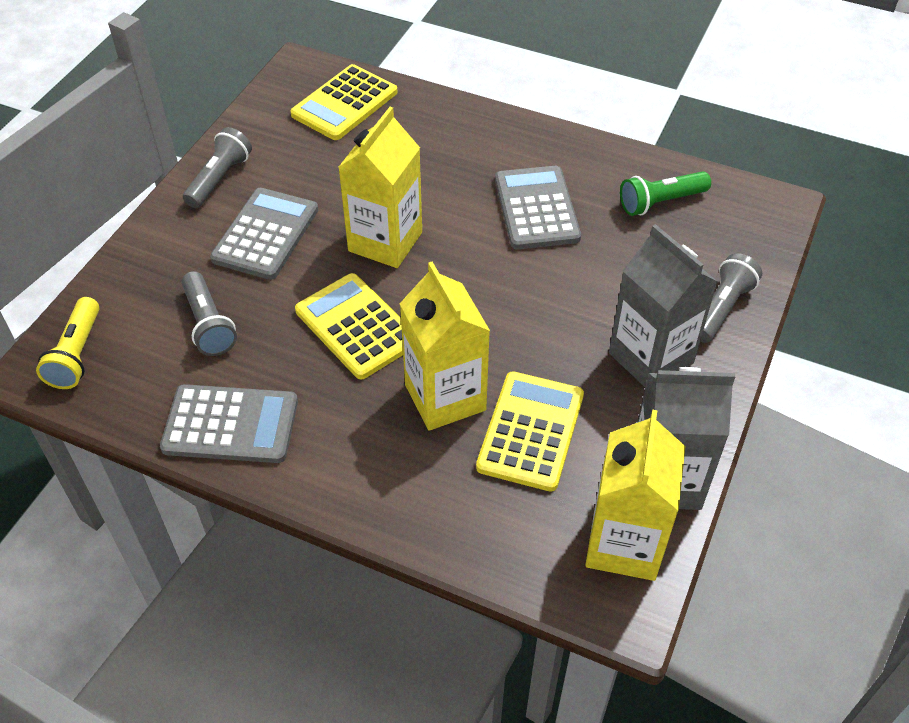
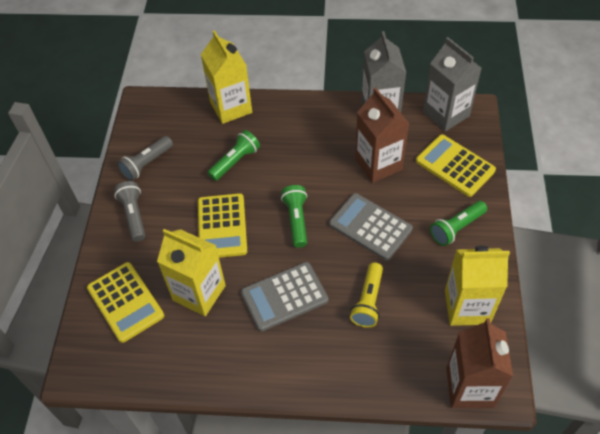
brown carton: none = 0 -> [355,87,409,183] [446,318,513,408] = 2
green flashlight: [620,171,711,216] = 1 -> [208,130,260,181] [281,185,307,248] [430,201,487,246] = 3
grey calculator: [160,384,298,463] [210,188,318,280] [495,166,581,249] = 3 -> [241,262,328,331] [329,193,413,260] = 2
grey flashlight: [182,271,237,356] [183,127,252,208] [700,253,762,343] = 3 -> [114,181,146,242] [117,136,173,181] = 2

